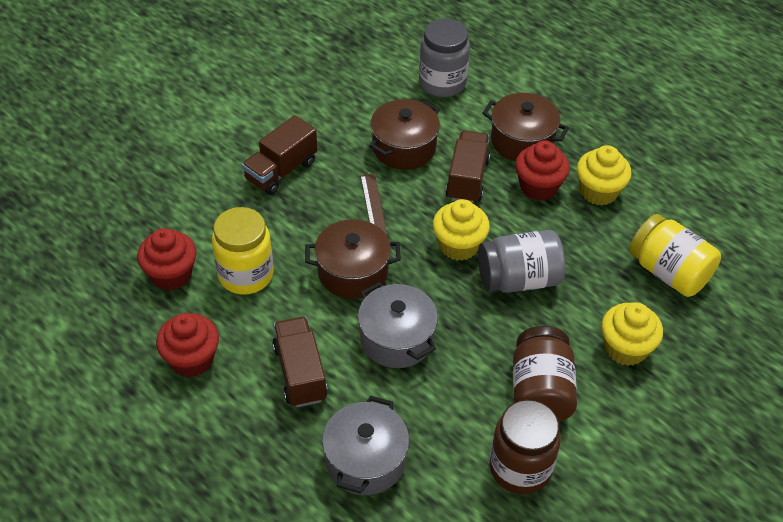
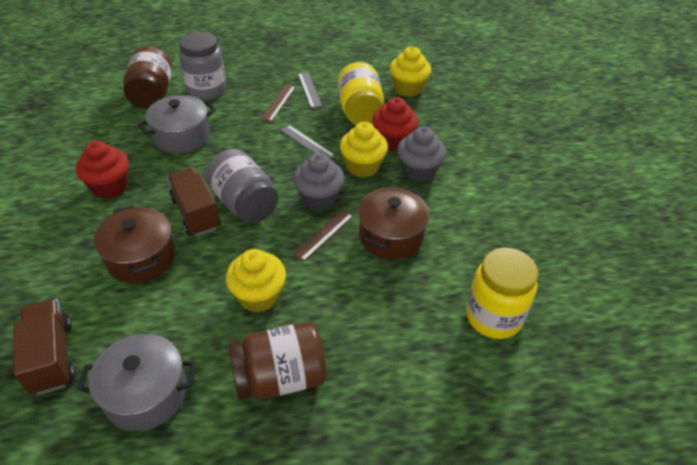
brown pot: [305,219,401,299] [369,99,440,170] [482,93,569,161] = 3 -> [94,205,175,283] [358,186,429,260] = 2
brown ruler: [361,174,387,235] = 1 -> [261,85,296,122] [292,210,353,262] = 2
brown truck: [242,115,317,195] [272,317,328,407] [445,130,490,203] = 3 -> [13,299,75,395] [167,167,221,237] = 2
grey cupcake: none = 0 -> [293,153,344,211] [397,127,446,183] = 2
grey ruler: none = 0 -> [280,125,335,159] [298,72,322,108] = 2
red cupcake: [137,228,197,291] [156,313,219,377] [515,141,570,201] = 3 -> [76,141,129,199] [372,97,418,152] = 2

